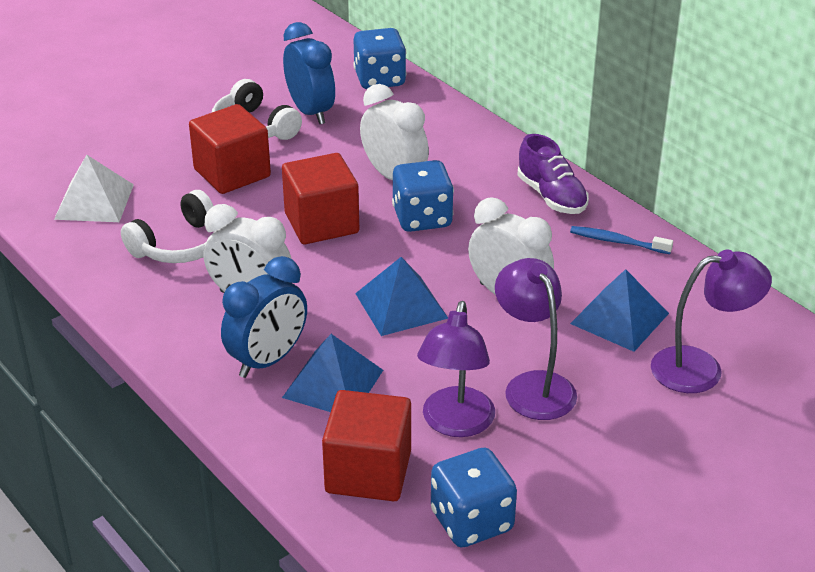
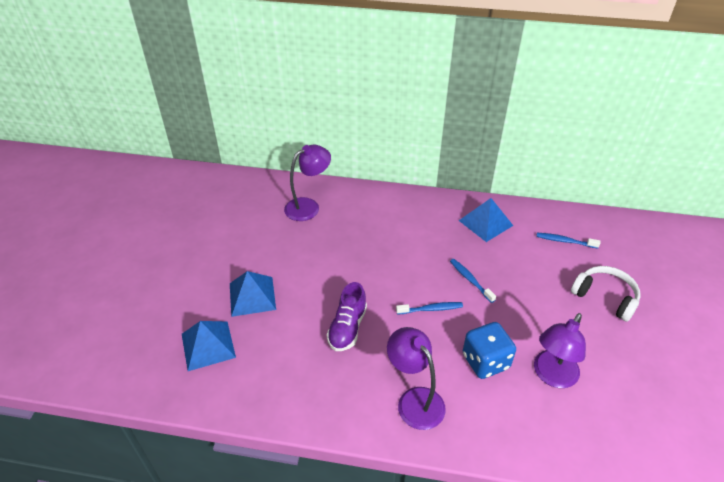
blue clock: [221,256,307,378] [283,22,335,124] = 2 -> none = 0
blue dice: [353,28,406,89] [392,160,454,232] [431,448,517,548] = 3 -> [463,322,516,379] = 1
blue toothbrush: [570,226,673,254] = 1 -> [396,302,463,314] [450,259,496,303] [536,233,600,248] = 3
red cube: [189,104,271,194] [282,153,359,244] [322,390,411,501] = 3 -> none = 0
white clock: [204,204,292,293] [360,84,429,180] [468,197,554,295] = 3 -> none = 0
white headphones: [121,190,213,263] [212,79,302,140] = 2 -> [571,266,640,322] = 1
white pyramid: [54,155,134,222] = 1 -> none = 0

